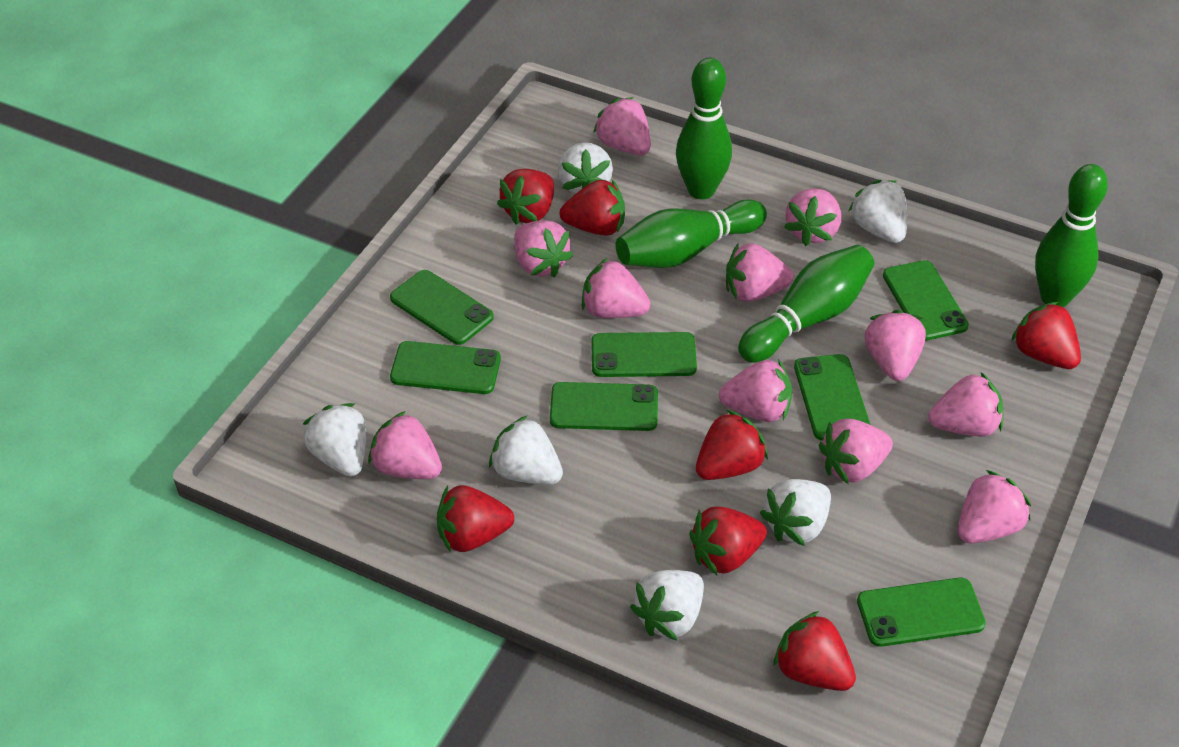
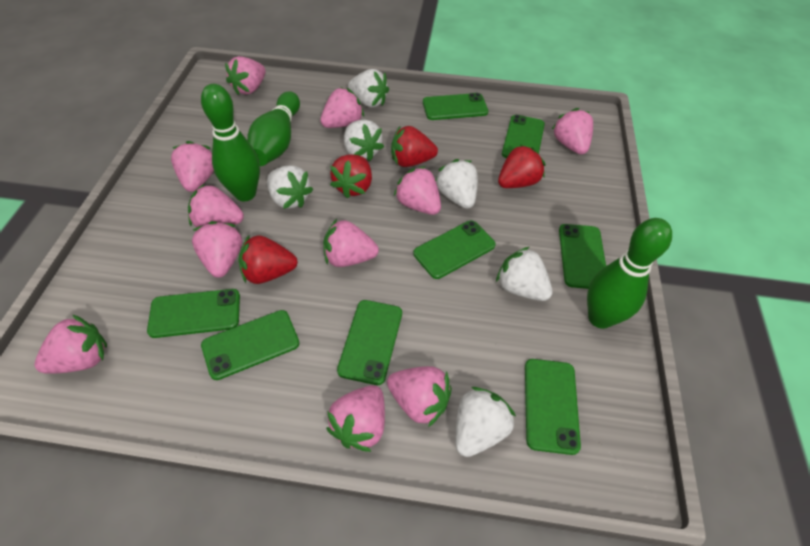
green bowling pin: [616,199,767,268] [676,58,732,199] [738,245,874,363] [1035,164,1108,307] = 4 -> [201,84,260,201] [247,91,300,166] [587,218,672,329] = 3
green phone: [390,270,494,345] [390,341,501,394] [550,382,658,431] [591,332,697,377] [794,354,871,441] [857,578,986,647] [883,260,969,340] = 7 -> [147,289,240,338] [201,310,299,380] [337,300,402,385] [413,220,496,279] [423,93,488,120] [502,115,545,158] [525,359,581,455] [559,224,606,289] = 8
red strawberry: [437,485,514,553] [497,169,554,225] [560,179,625,236] [689,506,767,575] [696,410,768,480] [773,611,856,691] [1011,302,1081,369] = 7 -> [238,235,298,284] [330,155,372,198] [391,126,438,167] [498,144,545,188] = 4

